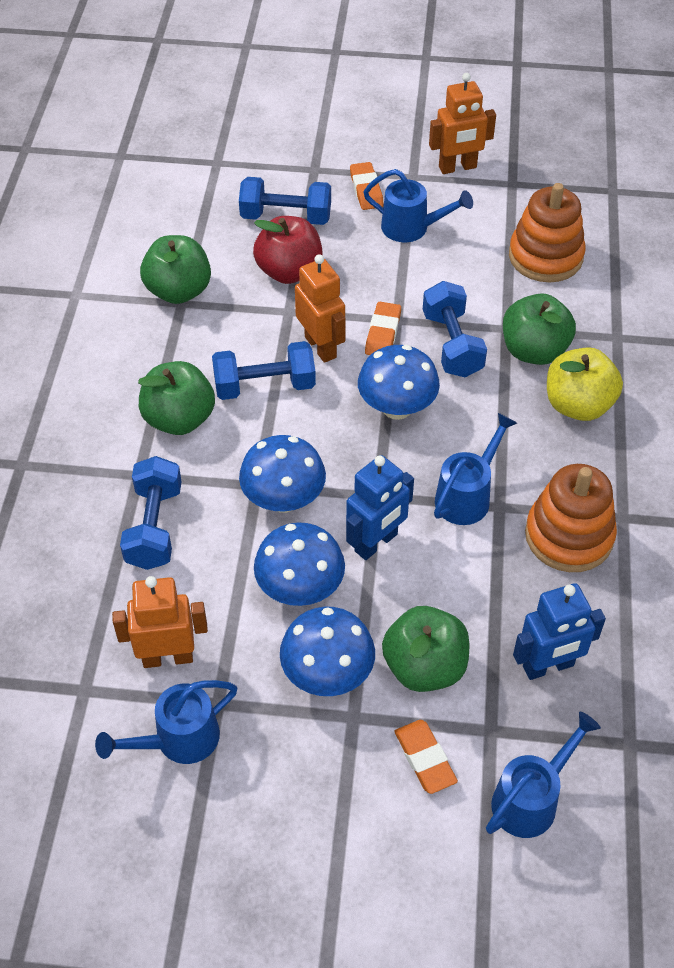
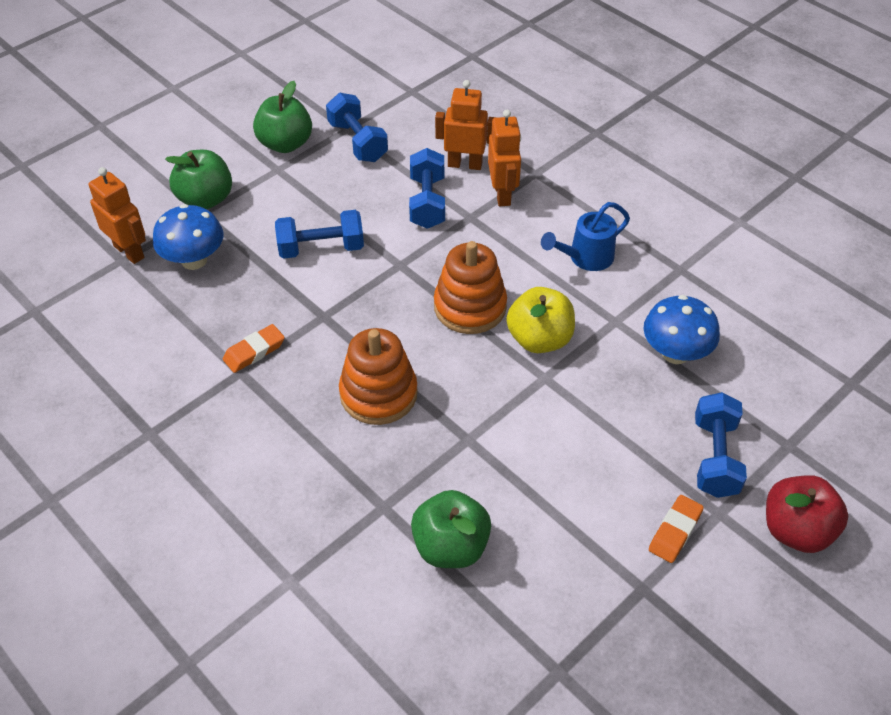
blue mushroom: [239,435,326,513] [254,522,345,606] [280,607,375,696] [358,345,440,420] = 4 -> [153,204,223,270] [644,295,720,364] = 2
blue robot: [346,455,414,560] [513,583,606,680] = 2 -> none = 0
blue watering can: [95,680,237,764] [364,169,473,242] [434,413,517,525] [486,712,601,838] = 4 -> [541,202,630,271] = 1
green apple: [138,361,215,435] [140,235,211,304] [382,606,469,692] [503,293,576,365] = 4 -> [165,150,232,209] [253,81,312,153] [411,490,491,568] = 3
orange eraser: [350,162,384,210] [365,302,401,355] [394,720,458,794] = 3 -> [223,324,285,373] [649,495,704,563] = 2

